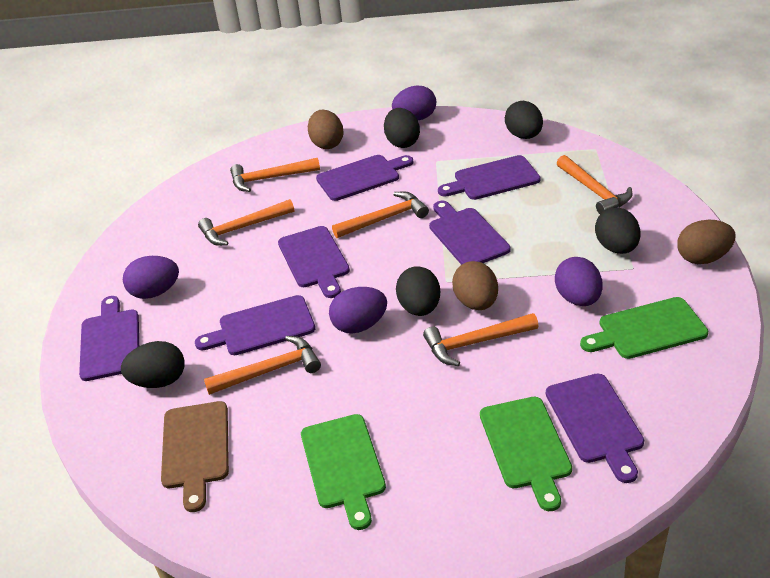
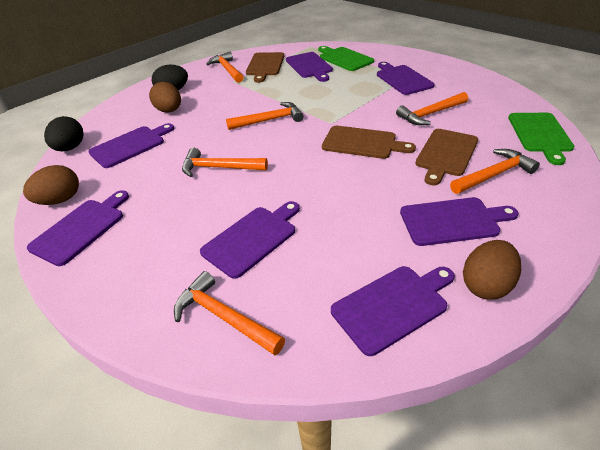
black egg: [121,341,185,388] [384,108,420,148] [396,266,440,316] [505,101,543,139] [595,208,641,254] = 5 -> [44,116,84,151] [152,65,188,90] = 2
brown cutting board: [161,401,229,512] = 1 -> [246,52,284,83] [322,126,416,159] [415,129,478,185] = 3
green cutting board: [301,414,386,530] [480,397,572,511] [580,297,708,359] = 3 -> [318,46,374,71] [508,113,575,165] = 2
purple egg: [123,256,179,299] [329,287,387,333] [392,86,436,120] [555,257,603,306] = 4 -> none = 0

